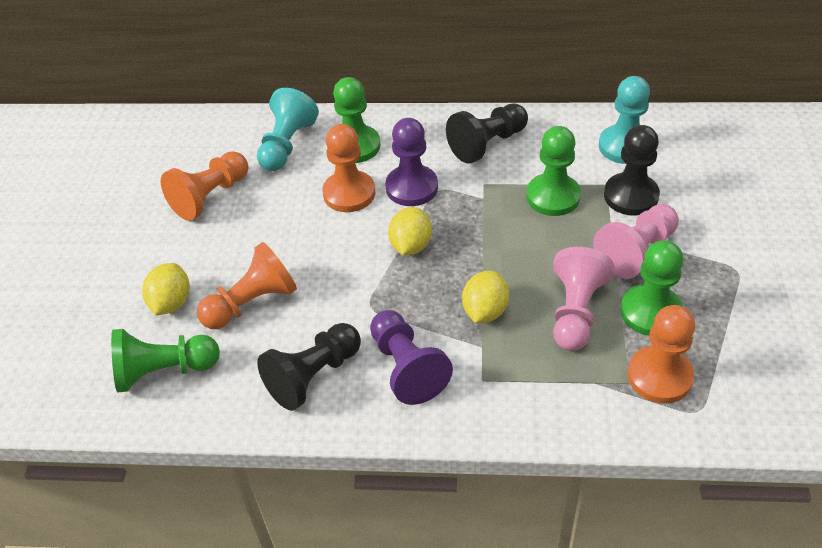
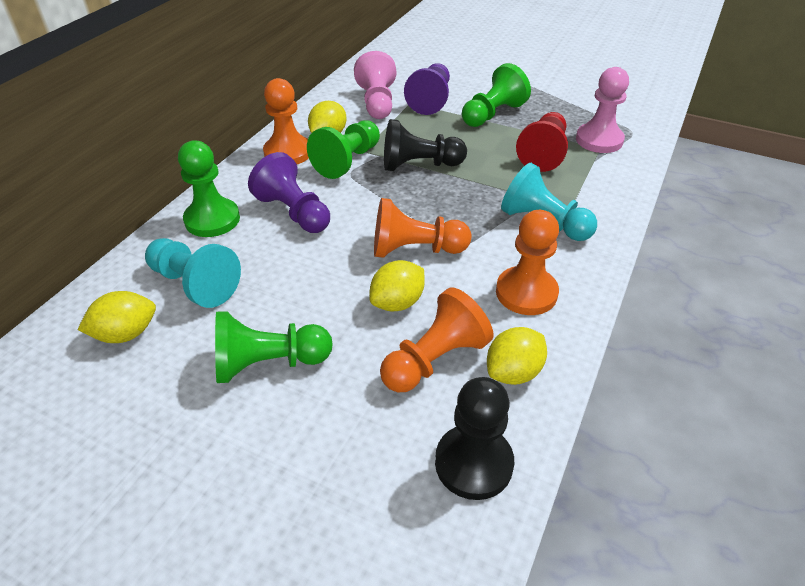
black pawn: [257,323,361,411] [446,104,528,164] [604,125,660,216] = 3 -> [384,119,467,171] [435,377,514,500] = 2
red pawn: none = 0 -> [516,112,568,172] = 1
yellow lemon: [142,263,190,315] [388,207,432,255] [462,271,509,323] = 3 -> [77,291,156,343] [308,101,347,133] [369,260,425,312] [487,327,547,385] = 4

